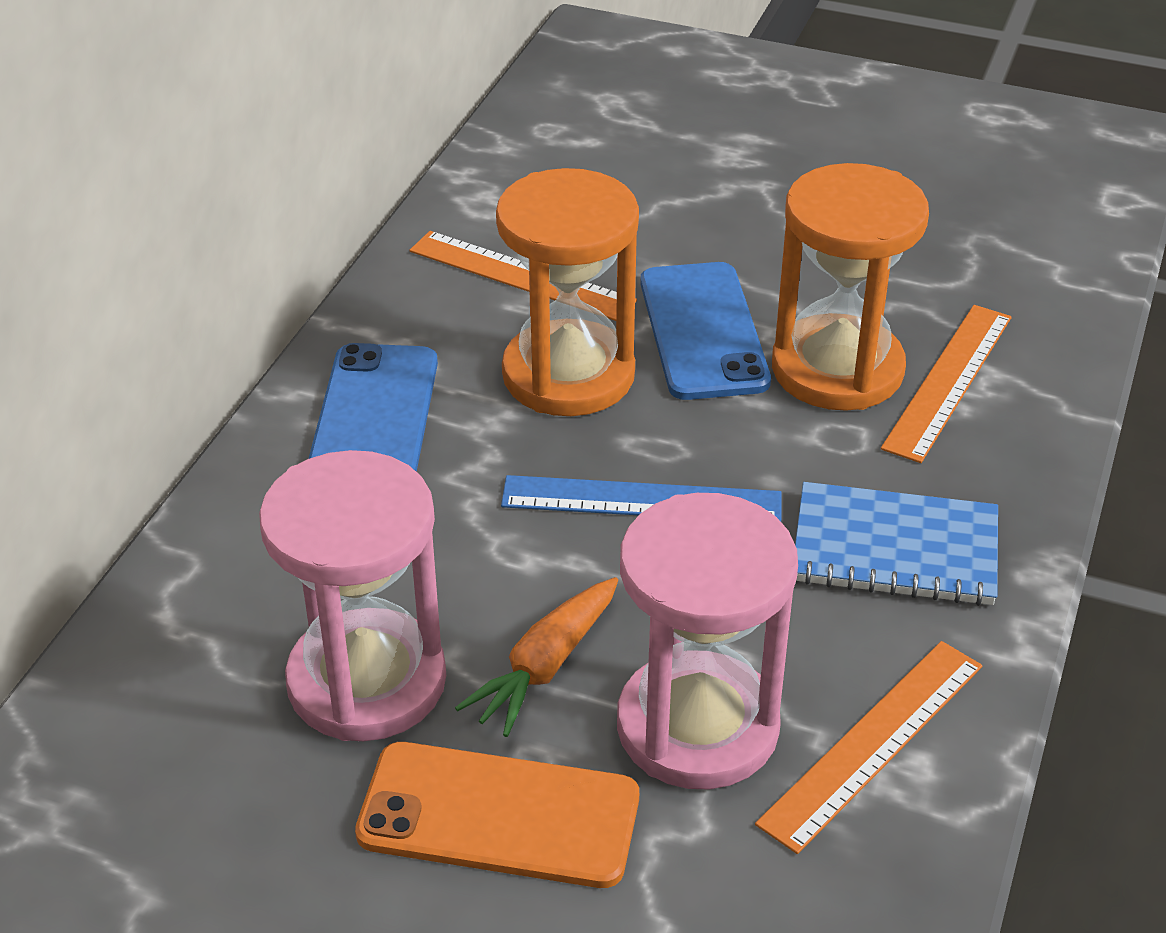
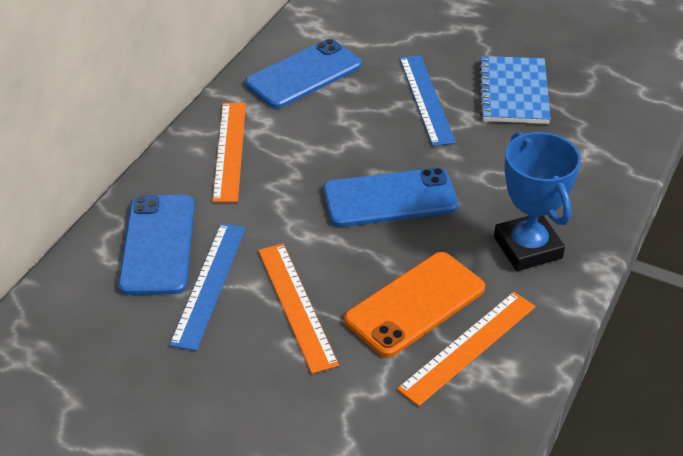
blue phone: [308,343,438,472] [640,262,771,400] = 2 -> [118,195,195,295] [245,39,362,109] [323,168,458,227] = 3
blue ruler: [501,475,782,521] = 1 -> [169,223,246,351] [399,55,456,146] = 2
blue trophy: none = 0 -> [494,132,581,271] = 1
orange carrot: [455,577,618,737] = 1 -> none = 0
orange hourglass: [496,168,639,416] [772,163,929,411] = 2 -> none = 0
pink hourglass: [259,450,446,741] [617,493,798,790] = 2 -> none = 0

